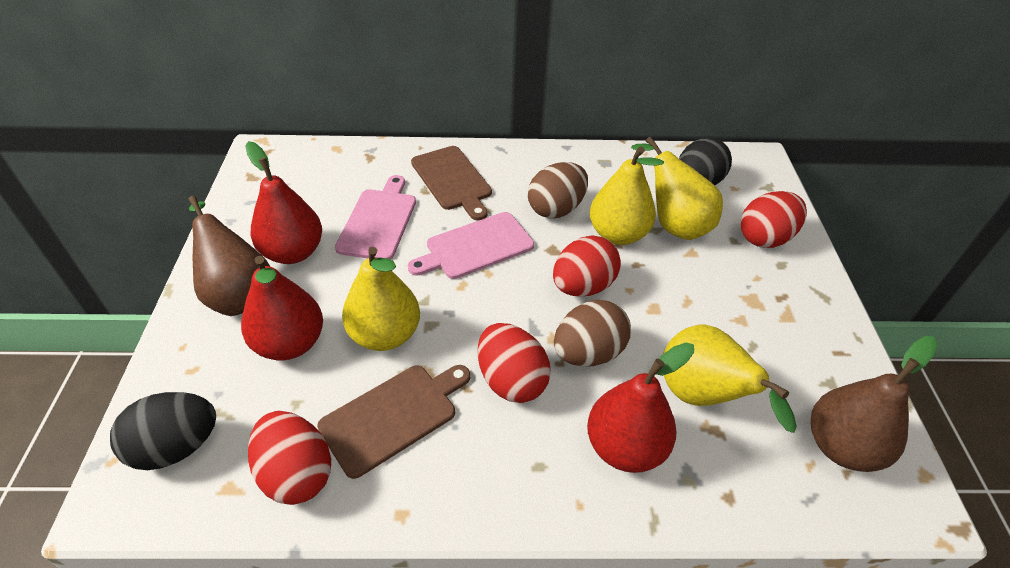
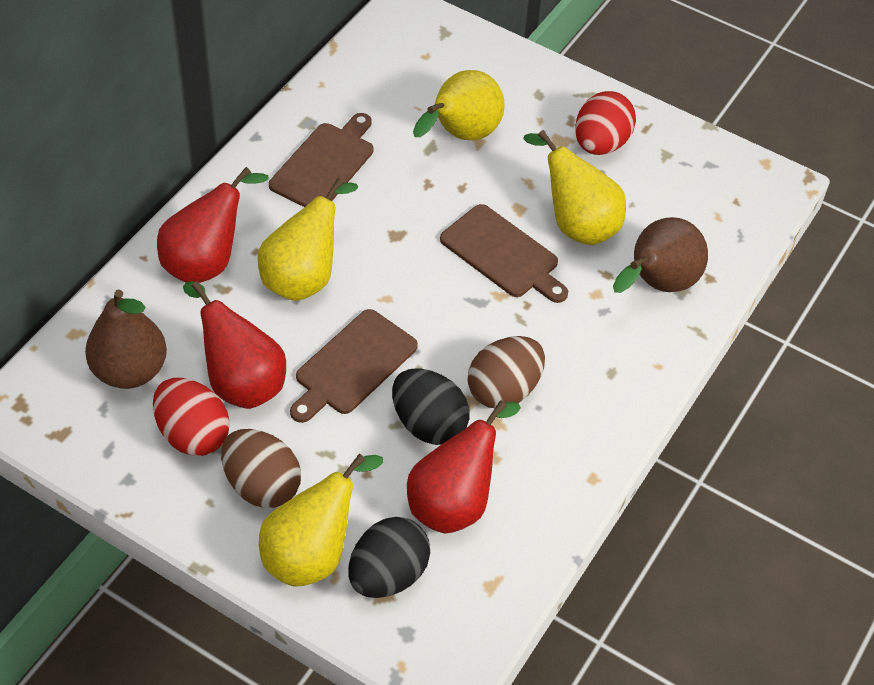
brown cutting board: [317,365,470,479] [411,146,492,221] = 2 -> [269,113,374,207] [290,309,418,423] [440,204,568,303] = 3
pink cutting board: [335,175,416,260] [408,212,534,279] = 2 -> none = 0
red egg: [248,411,331,505] [478,323,551,403] [553,235,621,297] [741,191,807,248] = 4 -> [153,378,230,456] [575,91,636,155] = 2

